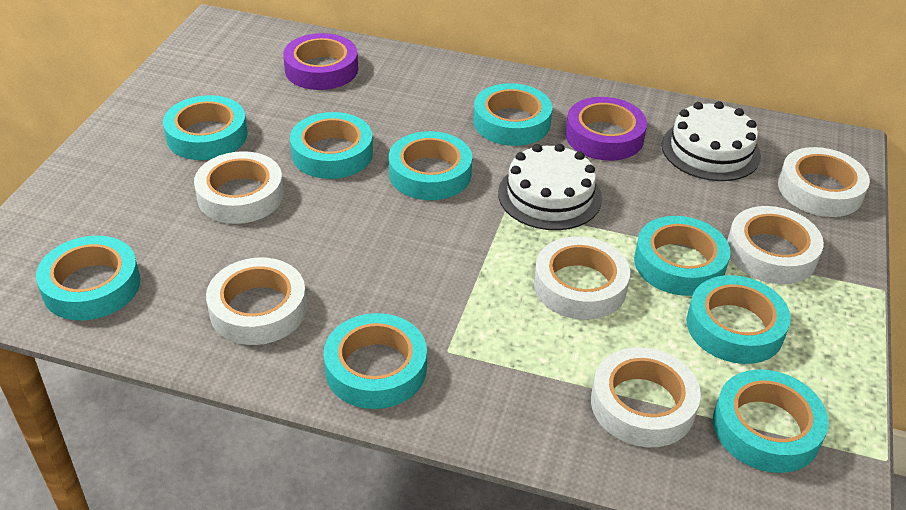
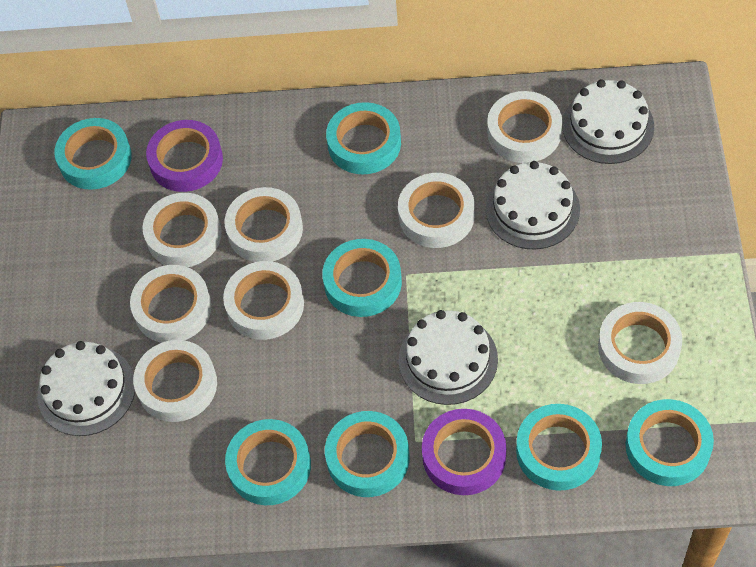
turquoise tape: [36,236,140,320] [163,95,247,160] [290,112,373,179] [324,313,427,409] [389,131,472,200] [473,83,552,146] [634,216,730,296] [687,275,791,364] [713,369,829,473] = 9 -> [54,118,132,190] [225,419,311,505] [322,239,402,317] [325,411,410,497] [326,102,401,174] [516,404,602,491] [625,399,714,486] = 7
white cake: [498,144,602,230] [662,101,761,181] = 2 -> [37,341,135,436] [399,310,498,405] [486,161,580,250] [562,79,654,164] = 4
white tape: [194,151,284,224] [206,257,307,345] [534,236,630,320] [591,347,701,447] [727,206,824,284] [778,147,870,217] = 6 -> [130,265,212,343] [133,340,217,422] [143,193,222,267] [223,261,304,340] [224,187,303,262] [398,173,475,248] [487,91,562,163] [598,302,682,384] = 8

